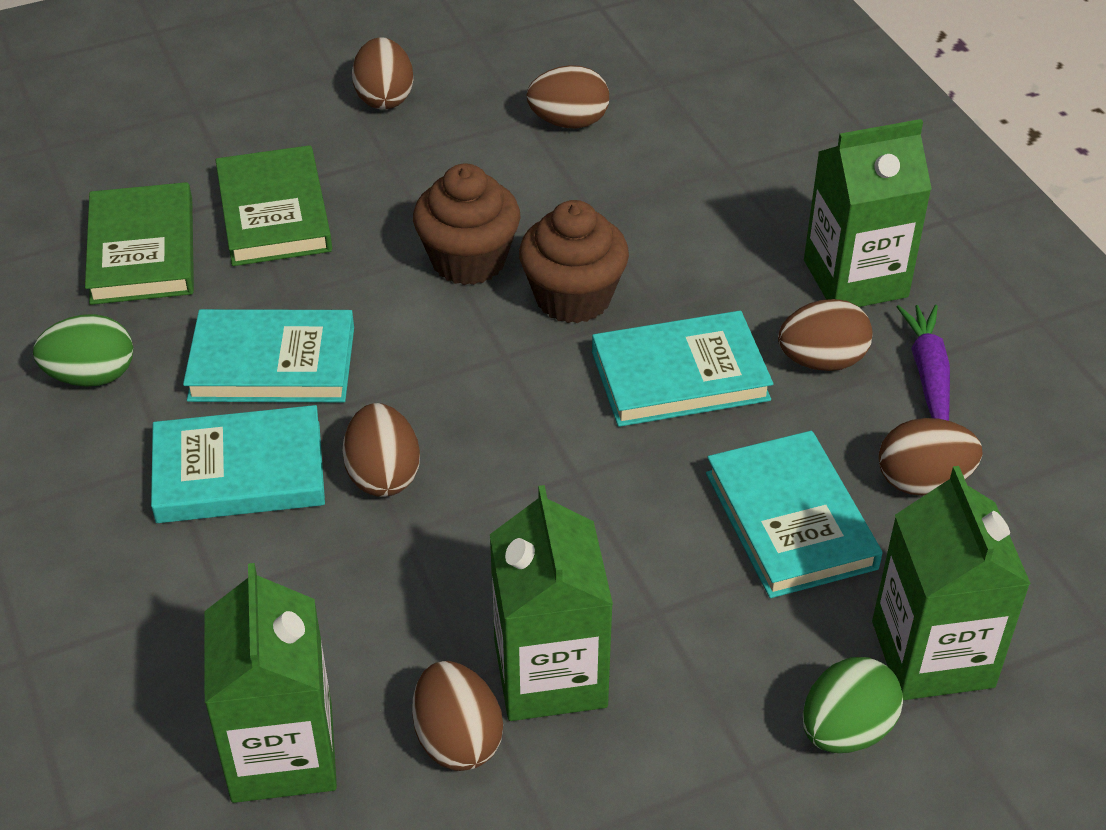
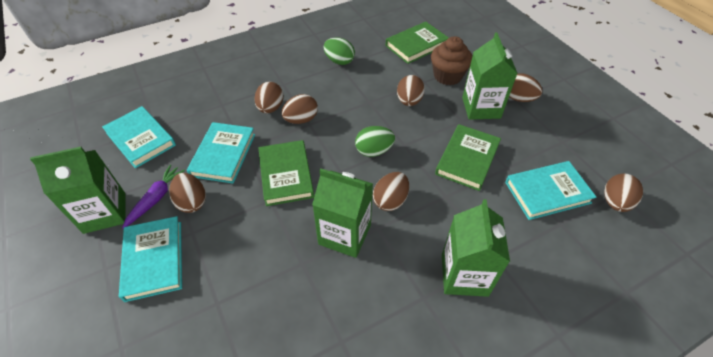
brown cupcake: [413,163,520,285] [519,200,629,323] = 2 -> [431,36,472,85] = 1
brown egg: [343,403,420,497] [352,37,413,109] [412,661,503,771] [526,65,609,128] [778,299,873,371] [879,418,982,495] = 6 -> [169,173,206,213] [254,82,283,113] [281,94,318,124] [373,172,409,211] [397,75,425,106] [509,73,542,102] [604,173,643,212] = 7
green book: [85,182,194,305] [216,145,332,266] = 2 -> [258,140,314,206] [386,22,449,64] [435,124,501,191] = 3

